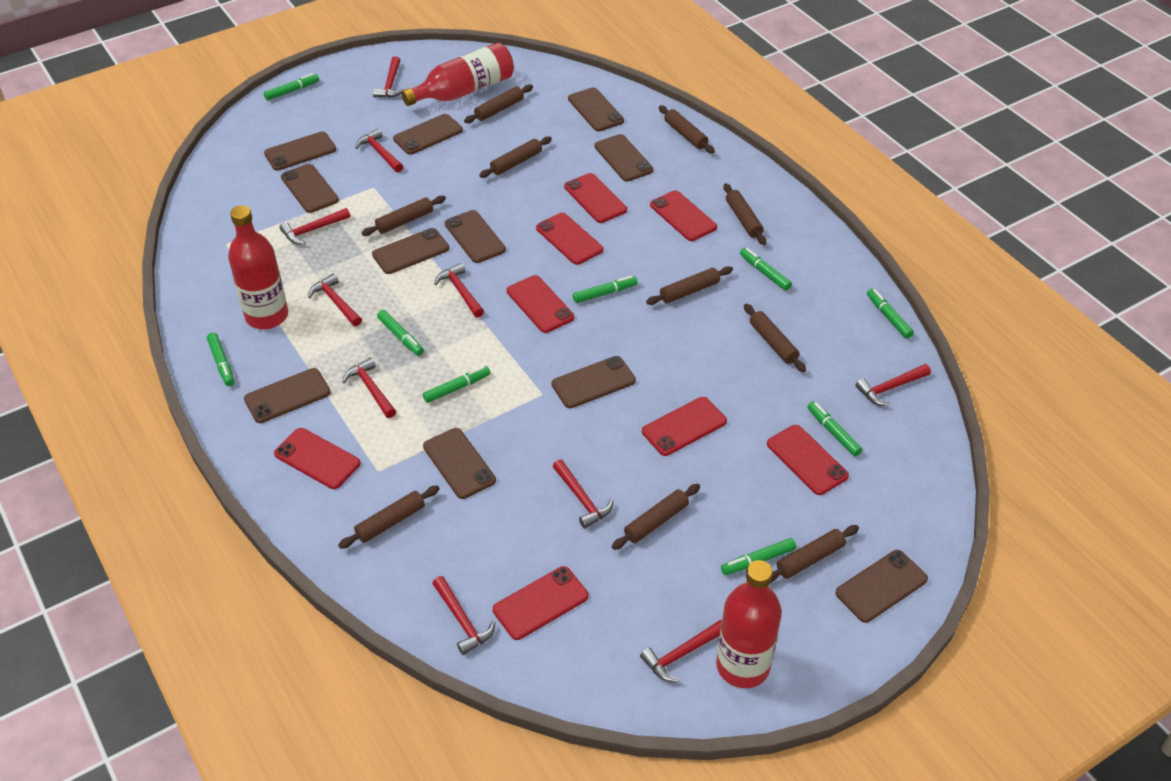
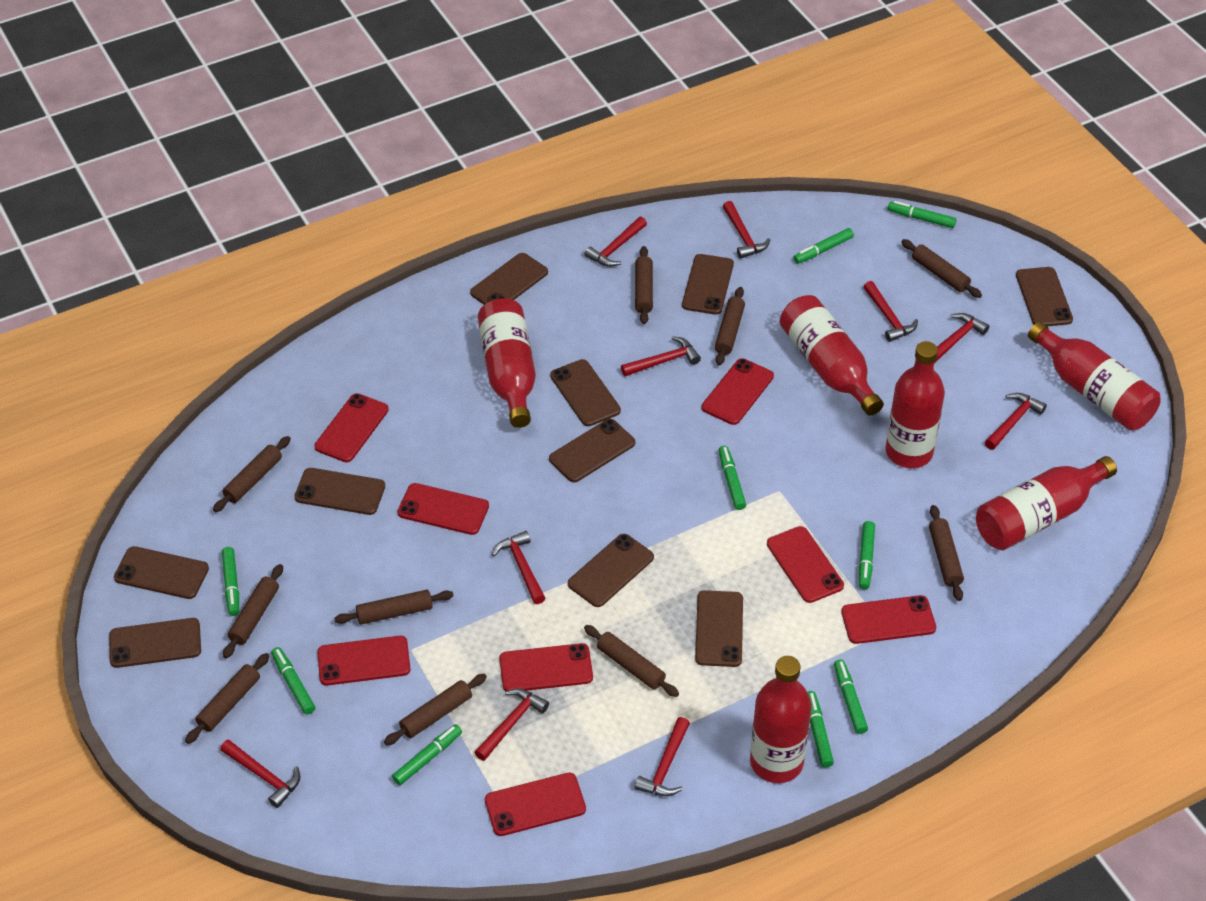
brown phone: [244,368,331,423] [264,132,336,171] [281,164,339,213] [372,228,449,274] [393,114,463,155] [423,428,496,499] [445,210,506,263] [552,356,636,408] [568,87,624,131] [594,134,654,181] [835,550,928,623] = 11 -> [109,618,201,668] [114,546,209,599] [294,468,385,515] [470,253,548,305] [549,419,635,482] [550,359,621,426] [568,534,654,607] [682,254,734,315] [695,590,743,667] [1016,267,1073,326] = 10
red bottle: [228,205,288,329] [401,42,514,106] [716,560,782,688] = 3 -> [478,298,536,428] [750,656,812,783] [780,295,884,416] [886,341,945,468] [976,456,1117,550] [1028,322,1161,431] = 6

